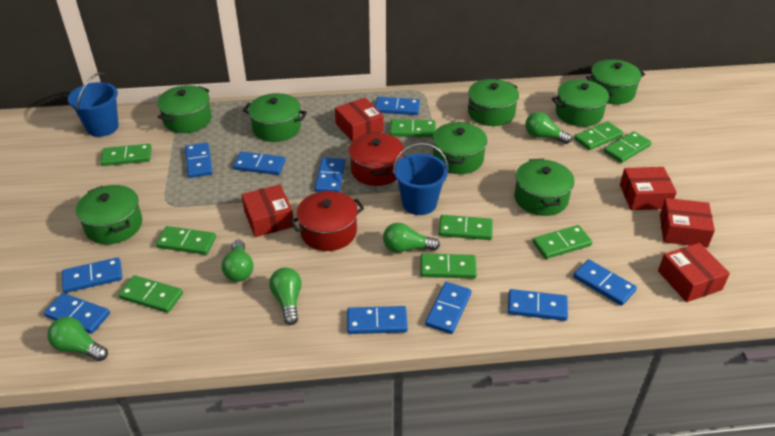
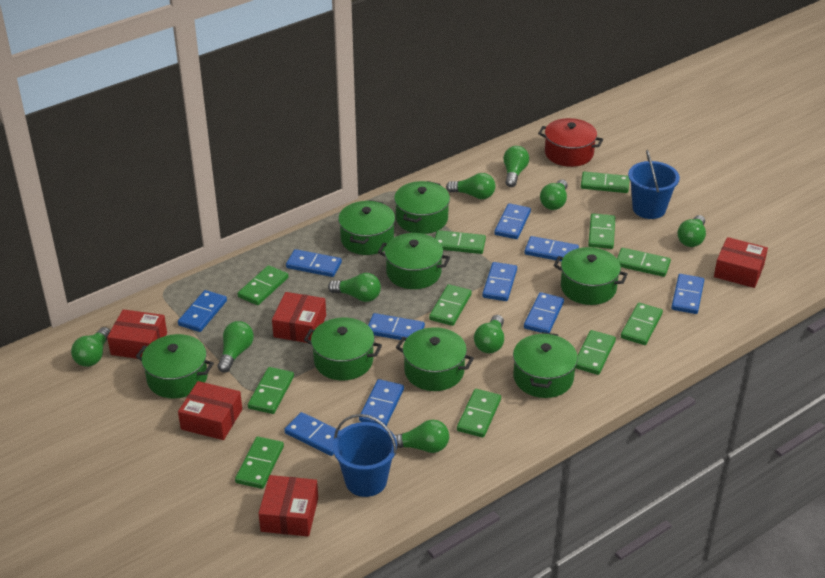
green domino: [101,144,152,166] [118,275,183,313] [156,226,216,255] [390,119,436,137] [420,253,477,279] [439,215,493,240] [533,225,592,259] [574,121,623,150] [604,131,652,163] = 9 -> [235,437,284,489] [238,265,288,305] [248,367,294,414] [429,284,472,326] [435,230,486,254] [457,389,501,438] [575,330,616,375] [581,171,629,193] [588,213,615,249] [617,248,671,277] [621,303,663,345] = 11
green light bulb: [47,317,108,361] [222,240,253,282] [269,268,302,325] [383,223,440,253] [525,112,572,144] = 5 -> [71,327,110,367] [218,321,254,373] [328,273,381,302] [394,420,449,453] [446,173,495,199] [474,315,504,353] [503,146,529,187] [540,180,568,210] [677,215,706,247] = 9
red pot: [290,191,364,251] [349,132,404,186] = 2 -> [538,118,603,167] = 1

